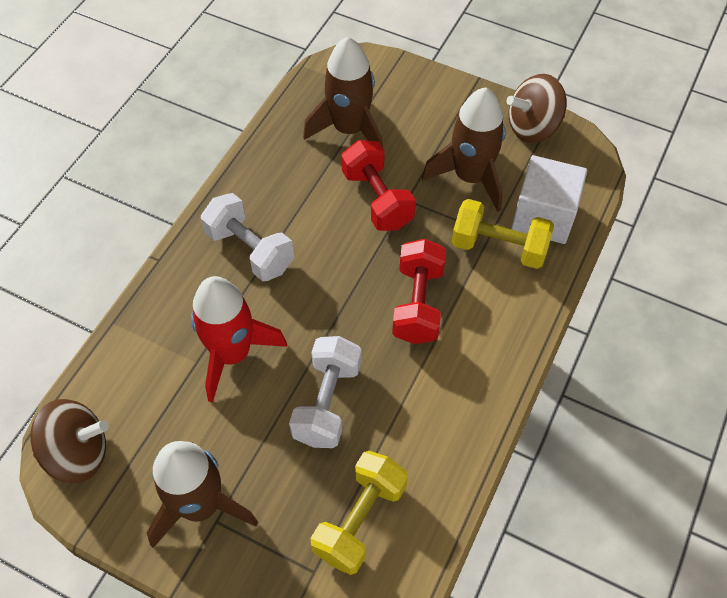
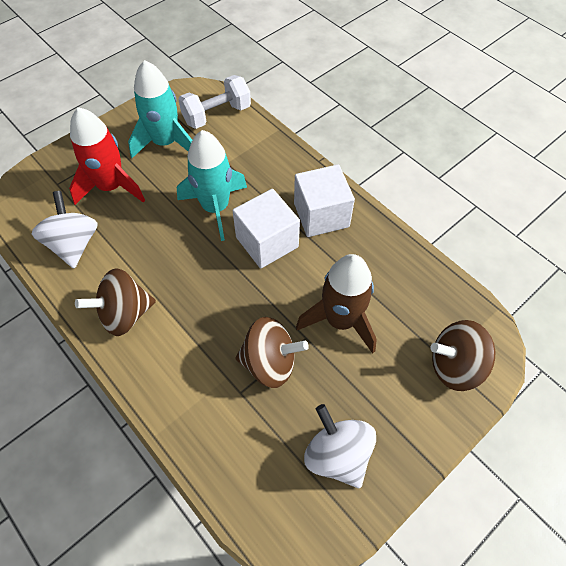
brown rocket: [147,441,258,548] [303,37,383,147] [422,87,506,212] = 3 -> [296,254,377,354] = 1
brown spinning top: [31,399,109,483] [506,74,567,143] = 2 -> [75,268,156,336] [235,317,309,388] [430,320,495,391] = 3
red dumbbell: [341,140,416,231] [392,239,446,344] = 2 -> none = 0
turquoise rocket: none = 0 -> [128,60,192,158] [177,130,247,241] = 2
white cube: [511,155,587,244] = 1 -> [233,189,300,268] [294,165,355,237] = 2
white dumbbell: [201,193,294,281] [289,336,362,448] = 2 -> [178,75,251,129] = 1
white spinning top: none = 0 -> [32,191,98,268] [304,404,376,488] = 2
yellow dumbbell: [310,451,408,575] [452,199,554,269] = 2 -> none = 0

